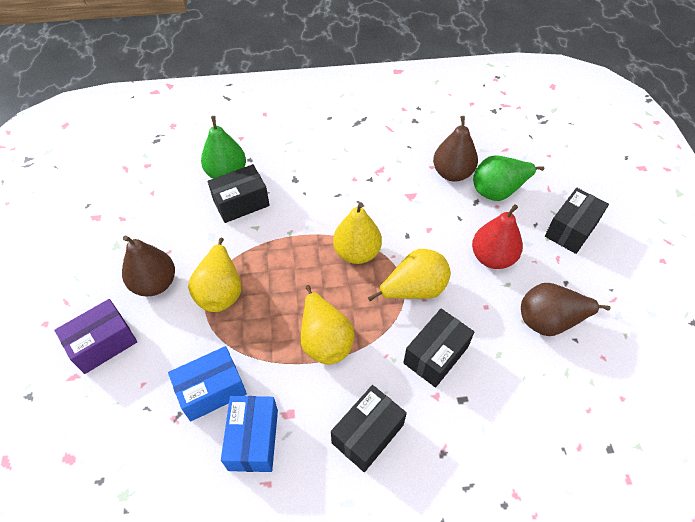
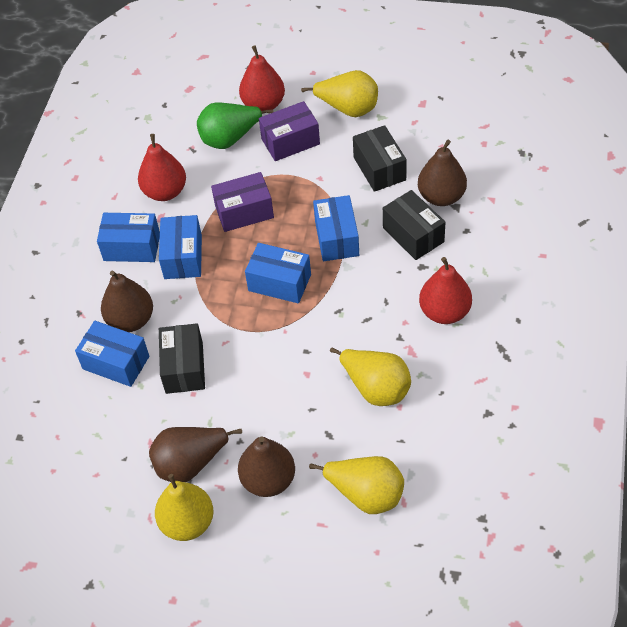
black box: [208,164,270,223] [331,385,407,472] [403,309,474,388] [545,188,609,254] = 4 -> [159,323,205,394] [353,125,407,192] [383,190,445,260] = 3
blue box: [168,346,247,421] [221,396,278,472] = 2 -> [75,321,149,387] [97,213,160,262] [159,215,202,279] [245,243,311,303] [313,195,359,261] = 5
brown pear: [122,236,175,296] [433,116,478,182] [521,283,611,336] = 3 -> [101,271,153,332] [149,427,242,482] [238,436,295,497] [418,140,467,206] = 4
green pear: [201,116,246,179] [473,155,544,201] = 2 -> [197,102,274,149] = 1
purple box: [55,299,137,374] = 1 -> [211,172,274,232] [259,101,320,161] = 2
red pear: [472,204,523,269] = 1 -> [138,134,186,201] [239,45,285,111] [419,257,472,324] = 3

